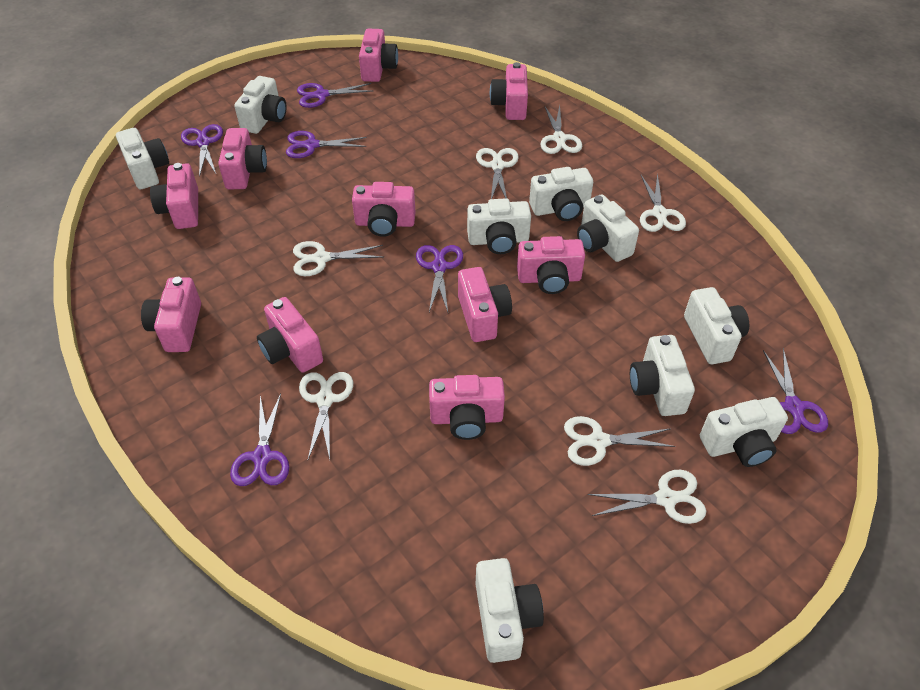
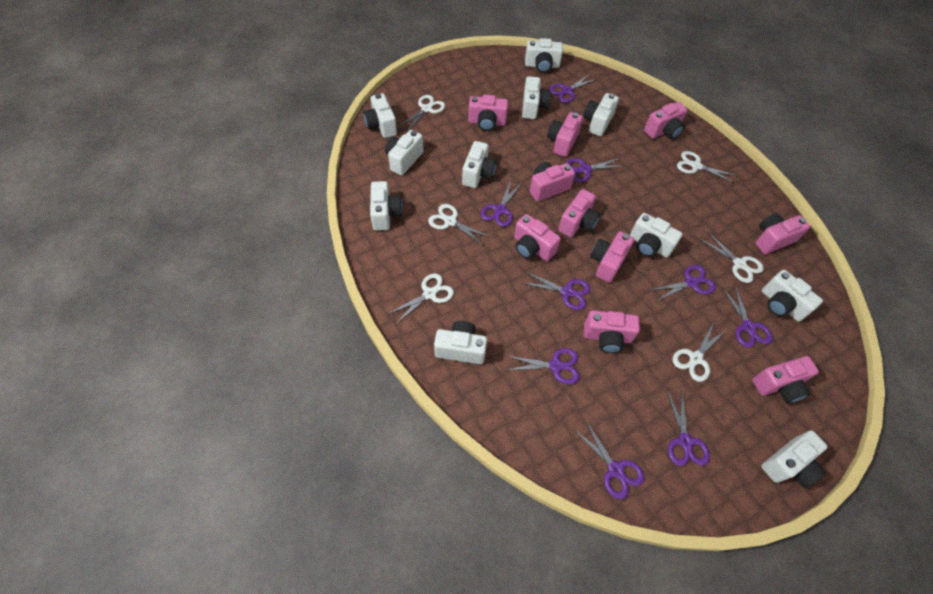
purple scissors: [181,124,223,177] [230,394,289,486] [286,131,366,158] [297,83,373,108] [416,245,463,312] [763,348,828,434] = 6 -> [481,180,522,227] [507,348,579,384] [523,272,590,310] [549,74,597,103] [566,158,625,182] [575,420,644,499] [650,265,716,301] [667,391,710,466] [722,286,773,348] = 9
white camera: [116,128,169,189] [234,76,287,134] [467,198,531,254] [476,558,544,663] [529,167,593,221] [577,195,639,262] [630,335,695,416] [684,287,749,364] [700,397,788,467] = 9 -> [363,93,397,138] [370,181,403,231] [385,130,423,176] [434,321,487,364] [462,141,497,188] [522,76,551,119] [525,38,563,73] [583,93,619,136] [630,213,682,258] [761,430,828,487] [762,270,823,322] = 11
white scissors: [293,241,383,276] [299,372,353,459] [476,148,519,199] [540,105,582,154] [564,416,676,466] [587,470,706,524] [640,173,686,232] = 7 -> [388,273,454,324] [398,95,446,132] [428,204,490,245] [672,322,726,382] [677,151,737,183] [700,232,764,283] = 6

